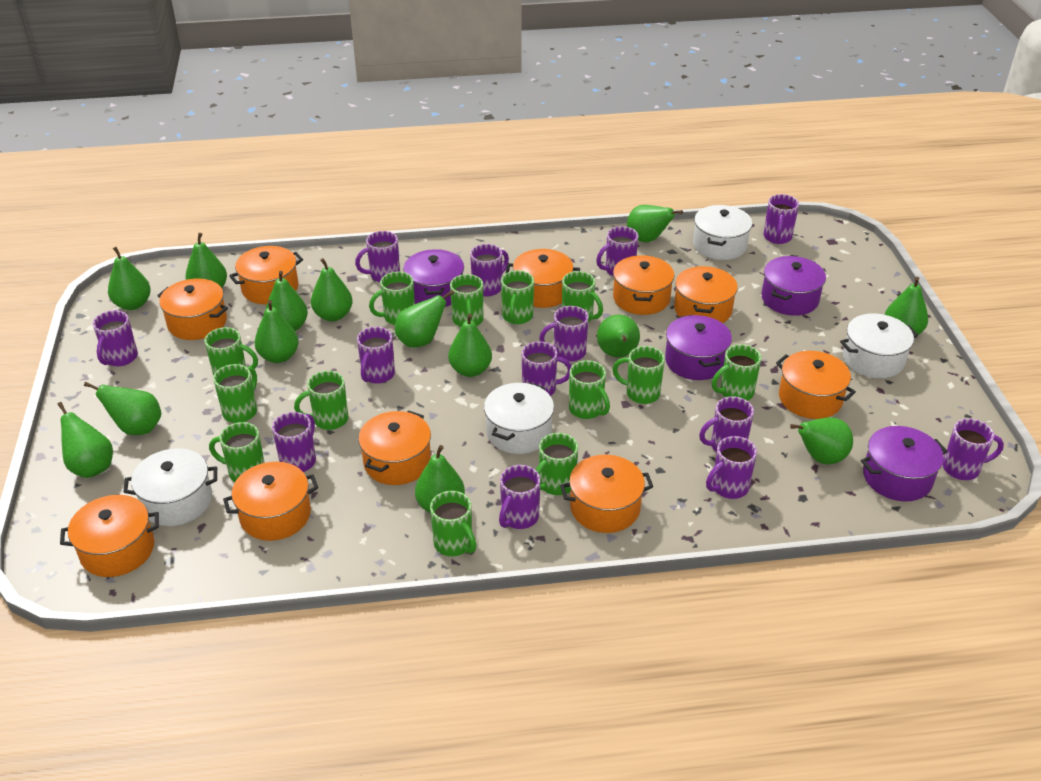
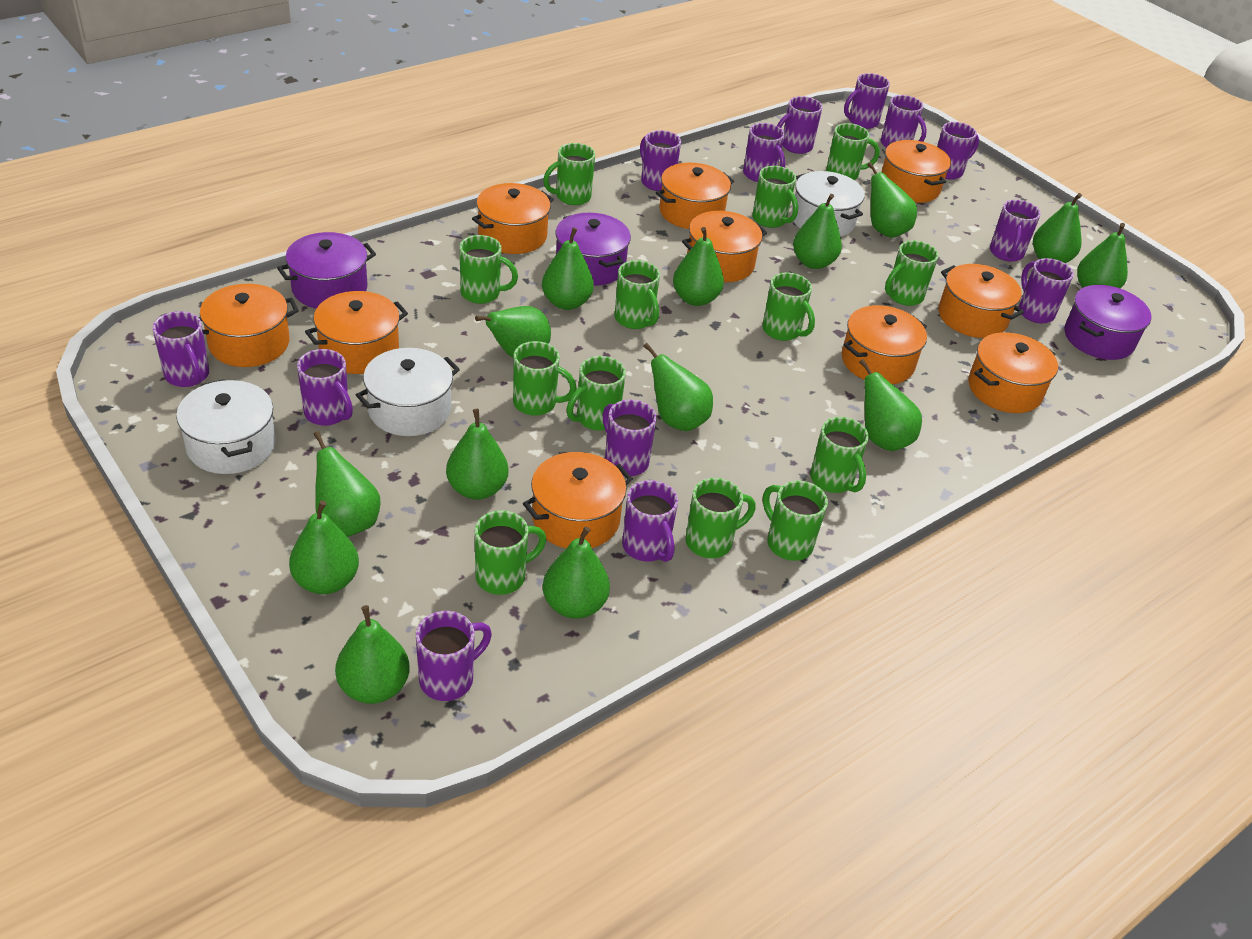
purple pot: [403,249,464,307] [665,315,732,380] [761,256,826,316] [861,426,948,501] = 4 -> [277,232,376,309] [556,213,631,286] [1064,285,1151,360] = 3
white pot: [123,448,217,526] [484,382,554,454] [693,205,752,260] [840,314,918,378] = 4 -> [176,379,276,474] [356,348,460,436] [791,171,865,237] = 3

